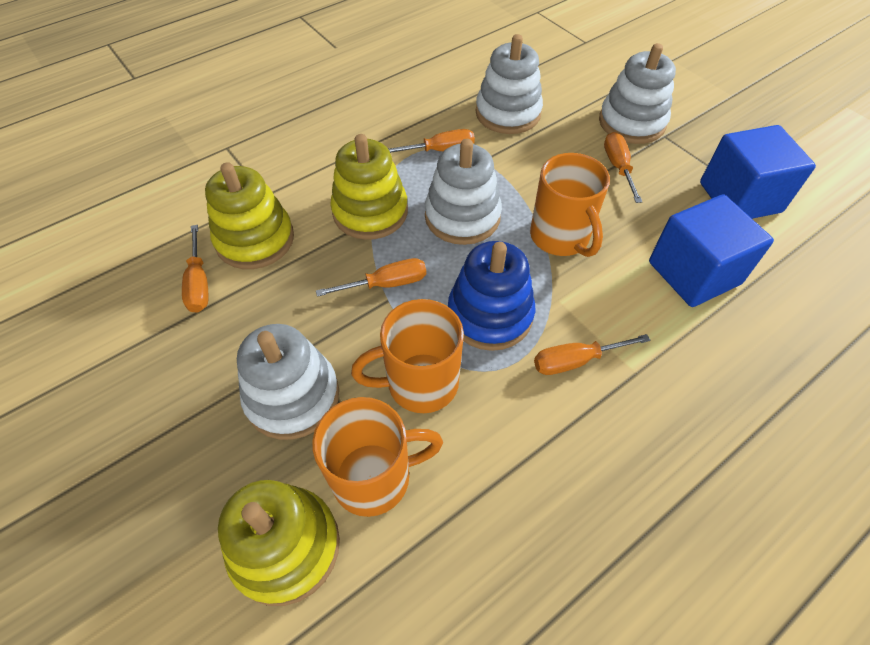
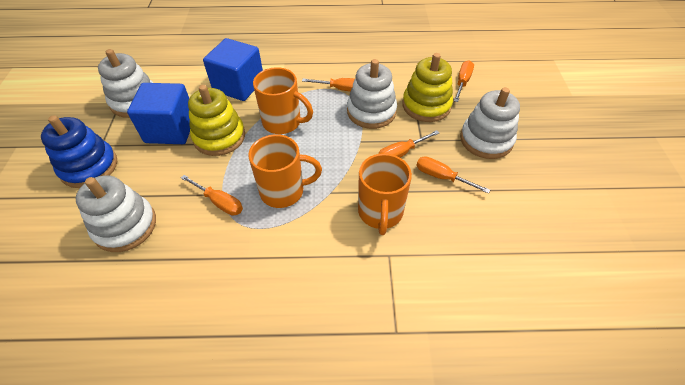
yellow stacking toy: [205,162,294,269] [218,480,340,606] [330,134,408,240] = 3 -> [188,85,245,156] [402,53,453,122] = 2

